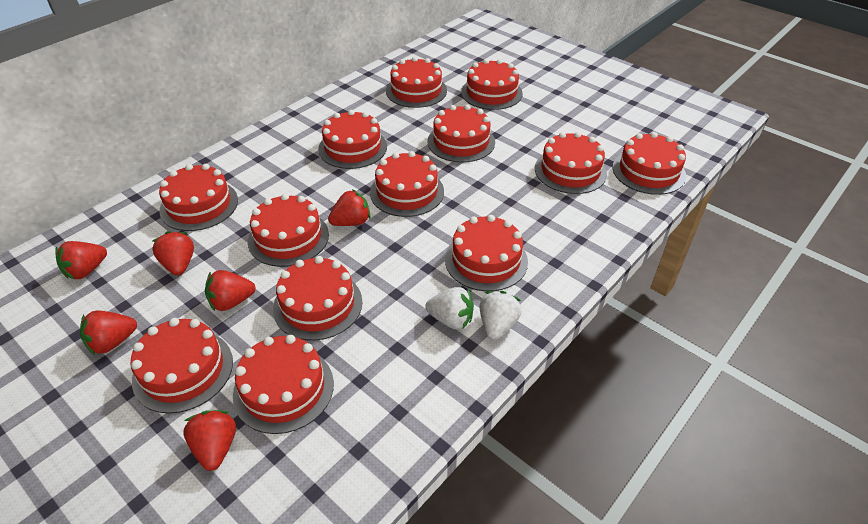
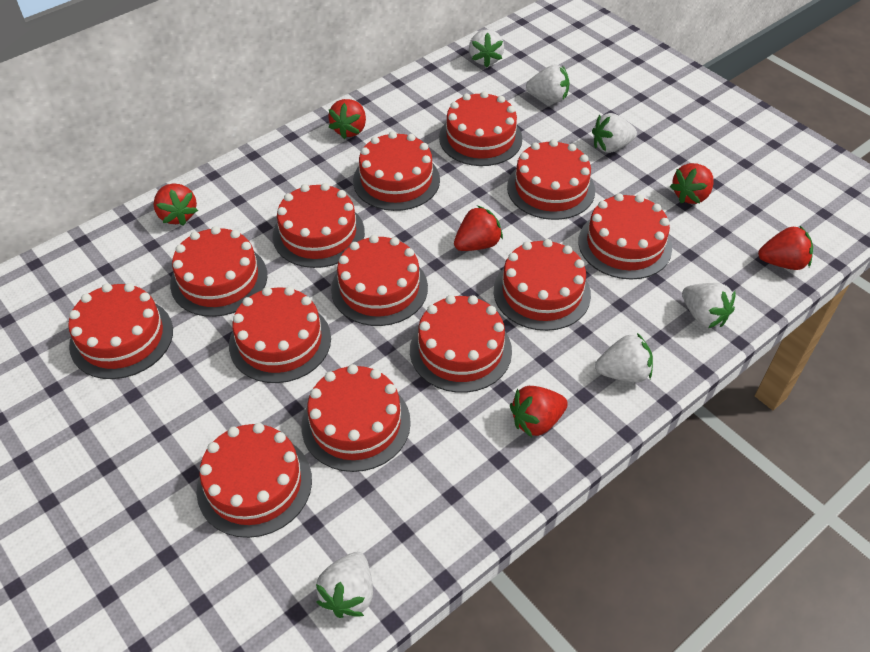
white strawberry: [425,287,474,330] [480,291,522,340] = 2 -> [316,552,373,618] [469,29,504,67] [526,64,569,103] [592,113,637,153] [595,333,653,383] [682,283,735,328] = 6

